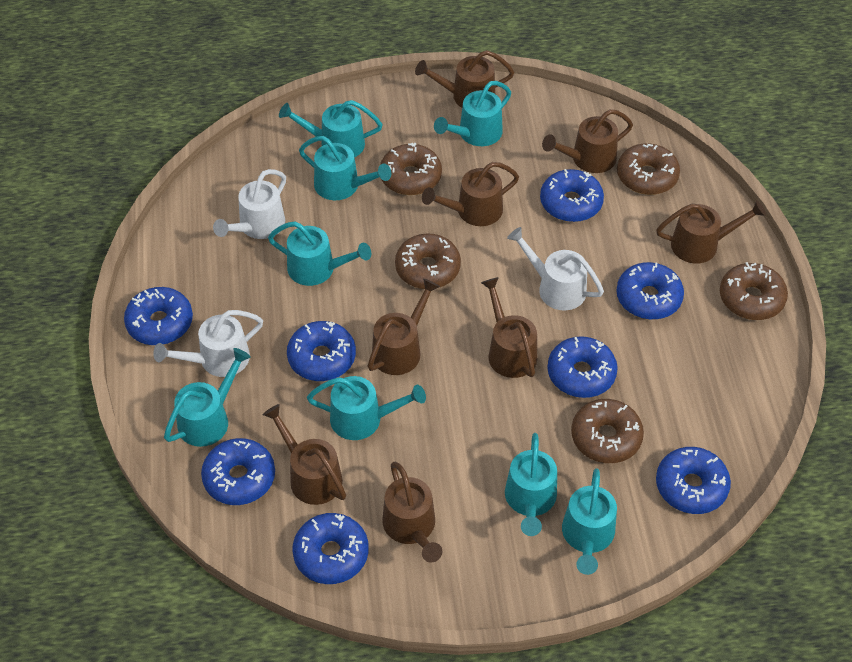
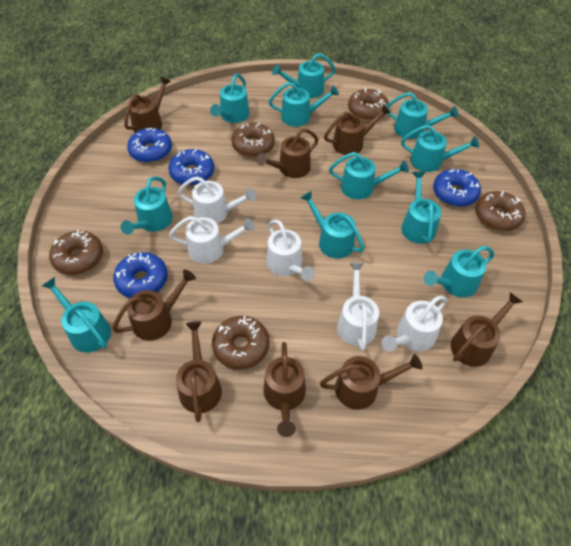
blue donut: [124,287,193,345] [201,438,275,505] [287,321,356,381] [293,513,369,584] [540,169,604,222] [547,336,618,398] [616,262,684,320] [656,447,731,514] = 8 -> [113,252,168,298] [127,128,172,163] [168,149,214,185] [433,169,481,207] = 4
turquoise watering can: [164,348,251,447] [268,221,371,286] [279,100,383,158] [299,136,391,200] [307,376,426,440] [434,81,511,146] [505,433,557,536] [562,468,617,575] = 8 -> [42,277,111,353] [121,176,173,235] [210,74,249,123] [269,82,339,127] [272,53,336,98] [300,191,364,259] [329,152,409,199] [386,92,458,139] [401,125,479,172] [401,172,441,244] [424,246,494,297] = 11
white watering can: [153,310,263,377] [213,169,286,239] [507,227,604,310] = 3 -> [169,216,255,264] [178,176,256,224] [266,220,315,281] [337,263,379,351] [382,296,447,352] = 5

